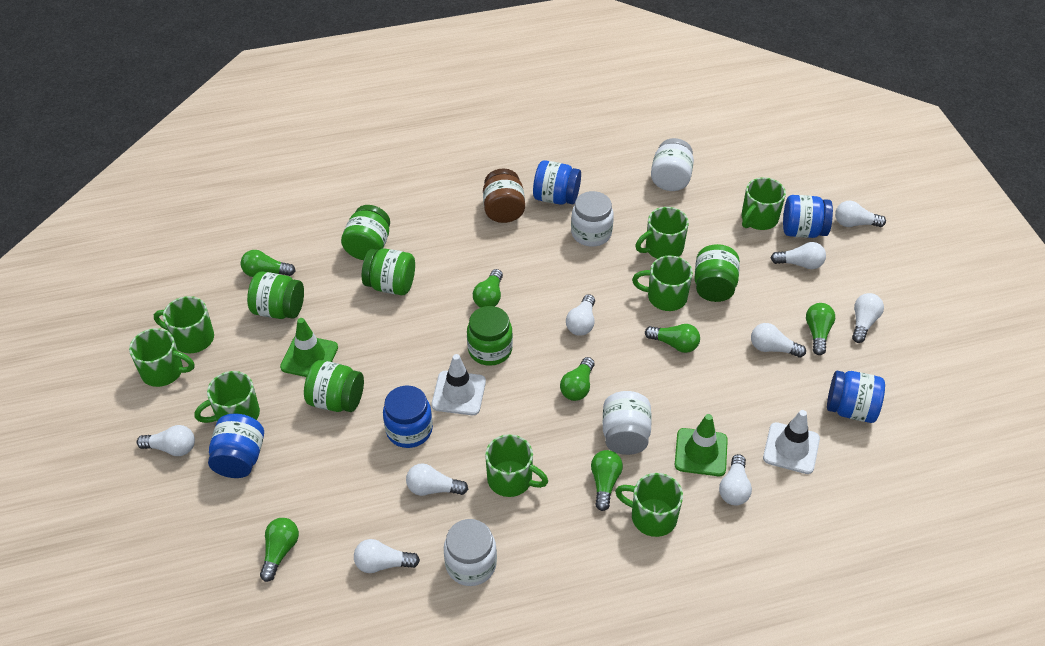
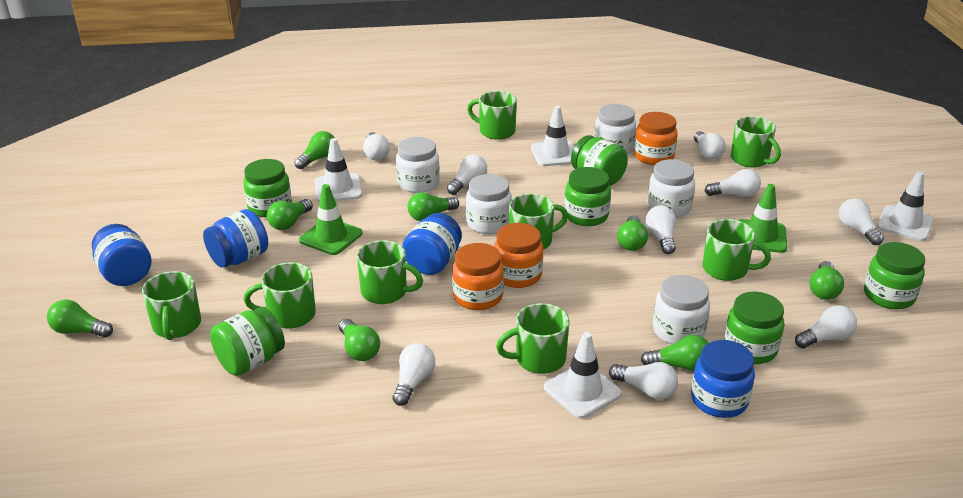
blue jar: [208,413,264,478] [383,385,433,448] [533,160,581,205] [783,195,833,238] [827,371,885,423] = 5 -> [92,224,151,286] [203,209,268,268] [402,213,462,275] [691,340,755,418] = 4
brown jar: [483,168,525,223] = 1 -> none = 0
green light bulb: [241,250,296,277] [260,518,299,582] [473,269,503,308] [560,357,595,401] [591,450,623,511] [645,324,700,353] [806,303,835,355] = 7 -> [47,300,113,338] [267,199,313,230] [294,131,335,169] [339,319,380,361] [407,192,459,221] [617,215,648,251] [641,335,709,371] [810,261,844,300] = 8
orange jar: none = 0 -> [452,243,504,310] [494,223,543,288] [634,112,678,165] = 3
white jar: [444,519,497,586] [571,191,614,247] [603,391,652,455] [651,138,694,191] = 4 -> [396,137,440,193] [466,174,512,234] [594,104,636,154] [647,159,695,218] [653,275,710,344] = 5
white traffic cone: [432,354,486,415] [763,410,820,474] = 2 -> [315,138,362,202] [531,106,574,166] [544,332,622,419] [877,171,934,241] = 4

